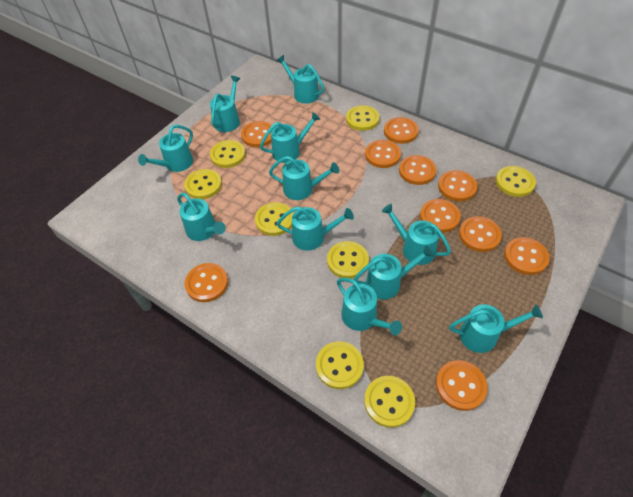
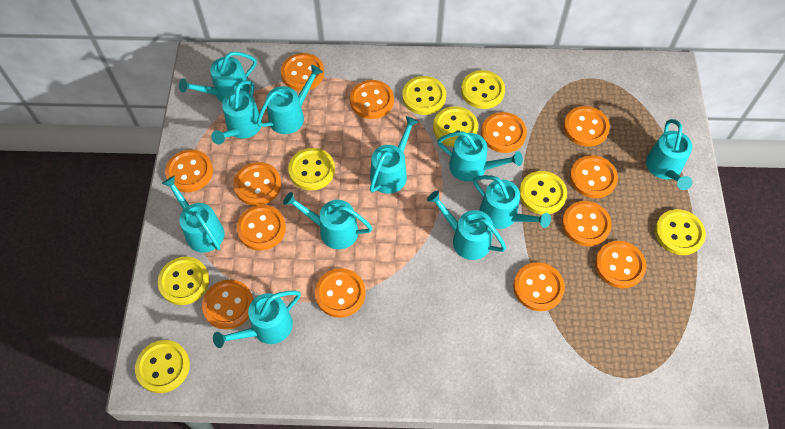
orange button: [185,263,228,302] [241,121,272,147] [365,140,401,168] [384,117,419,144] [399,155,437,185] [420,199,461,233] [436,360,488,411] [438,170,478,201] [459,216,502,252] [504,237,550,275] = 10 -> [165,150,213,192] [202,280,253,330] [233,162,281,206] [237,205,286,251] [281,53,324,91] [315,268,366,318] [350,80,394,119] [481,112,527,153] [513,262,565,311] [562,201,612,246] [564,106,610,147] [570,155,618,198] [595,241,646,288] = 13

